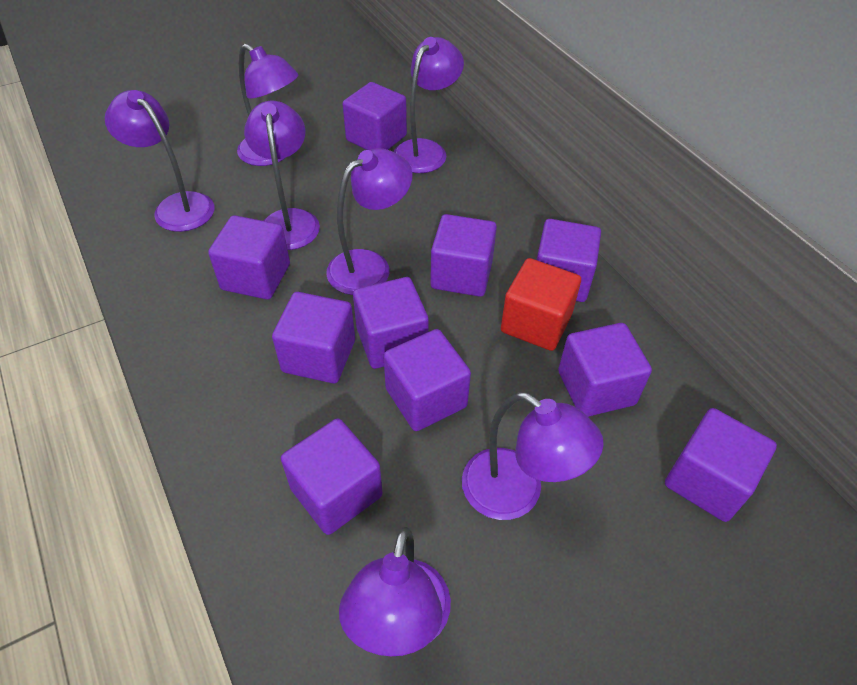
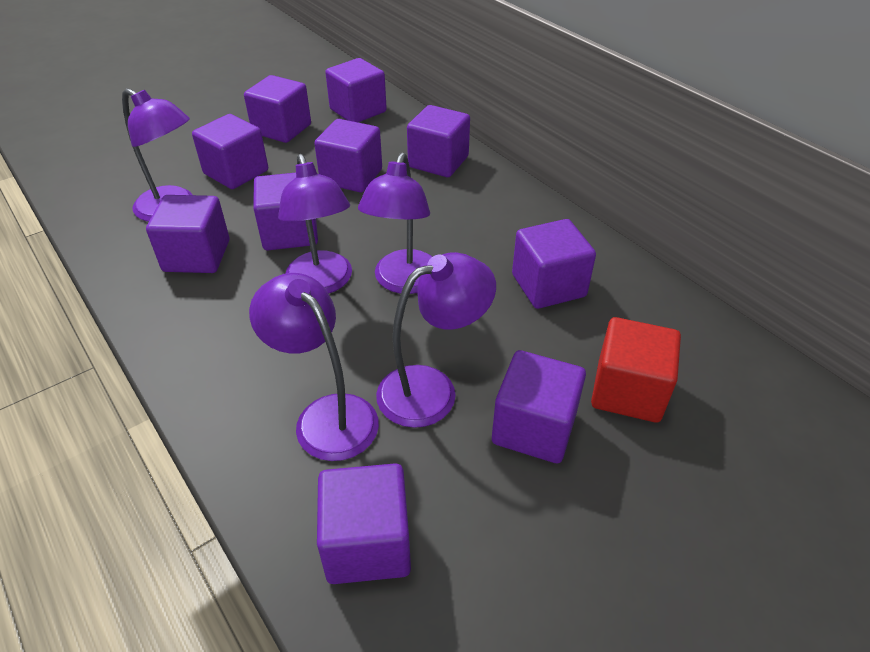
purple lamp: [105,90,214,232] [237,44,298,166] [244,101,320,250] [326,148,412,295] [339,527,451,656] [394,37,464,173] [462,392,604,520] = 7 -> [122,88,193,222] [249,273,379,461] [278,154,352,294] [358,153,432,294] [376,252,496,428] = 5

